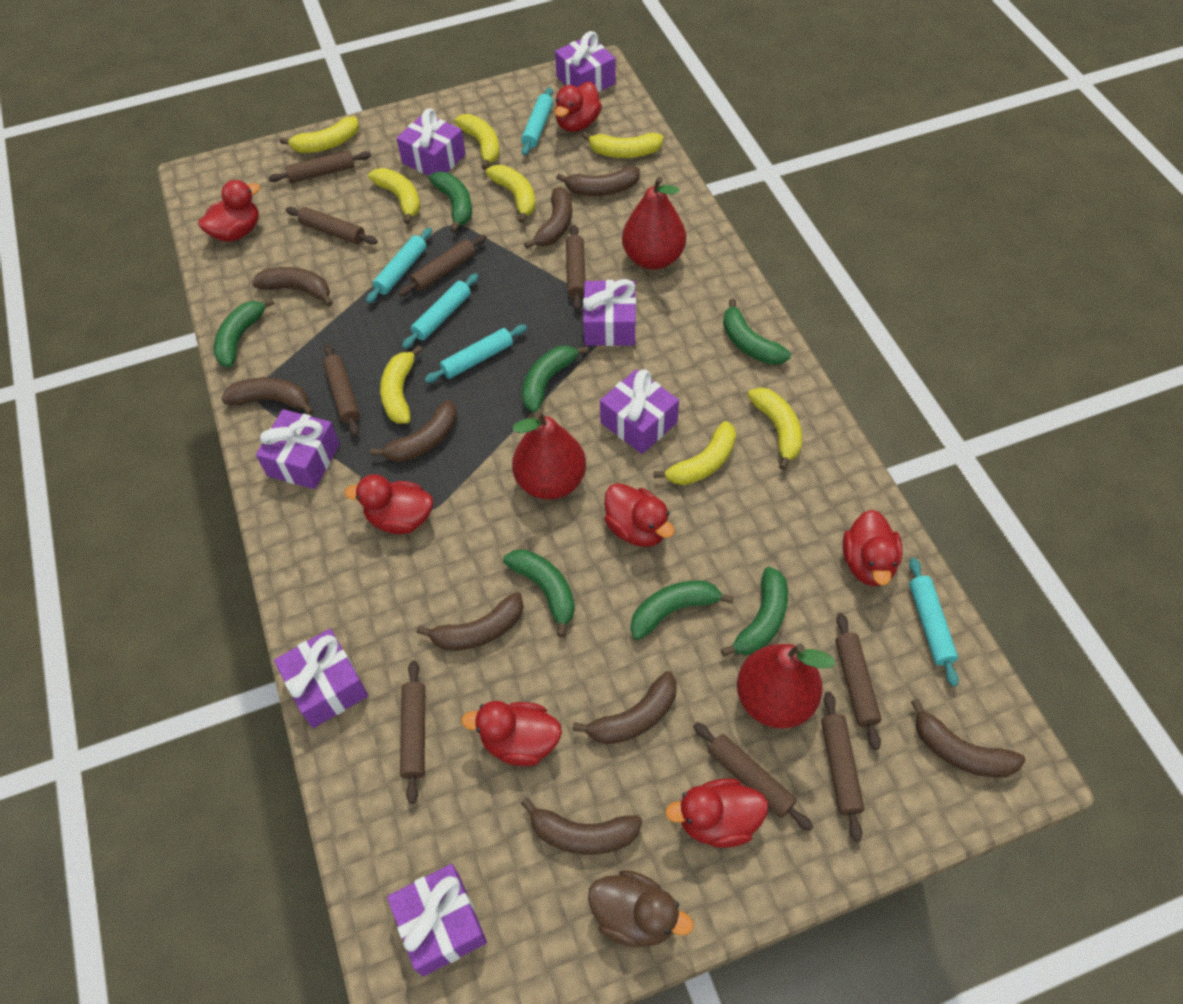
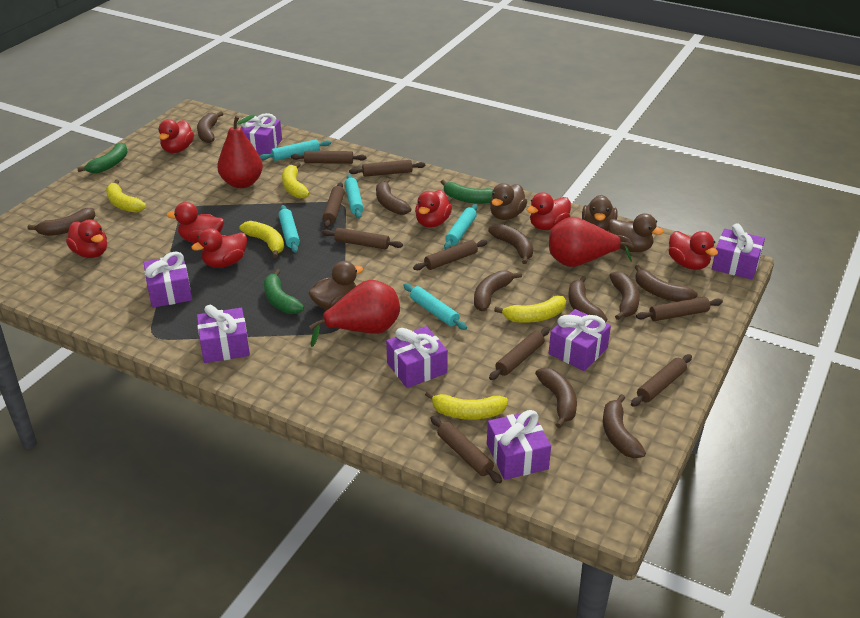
brown banana: [221,378,314,415] [252,267,333,306] [370,400,457,462] [417,592,524,651] [521,798,642,855] [524,188,572,249] [556,166,640,196] [573,671,677,744] [911,699,1026,778] = 9 -> [28,208,96,236] [197,112,223,143] [376,178,411,215] [474,270,522,311] [488,224,533,264] [535,368,577,428] [568,276,607,323] [603,394,646,458] [609,272,640,320] [635,265,698,302] = 10
brown duck: [588,870,693,948] = 1 -> [309,261,363,310] [490,183,527,220] [582,195,618,231] [608,213,664,252] = 4
green banana: [214,298,275,368] [429,172,472,233] [503,549,575,637] [522,345,589,413] [630,580,734,640] [721,567,788,657] [723,298,791,365] = 7 -> [77,143,128,173] [264,269,304,314] [441,179,493,204] = 3
yellow banana: [280,117,359,153] [368,168,420,224] [380,345,422,424] [455,114,500,170] [486,165,536,223] [582,132,664,158] [654,421,736,485] [748,387,802,470] = 8 -> [106,179,146,213] [240,221,284,258] [282,163,310,199] [425,391,508,420] [494,296,566,323] = 5

